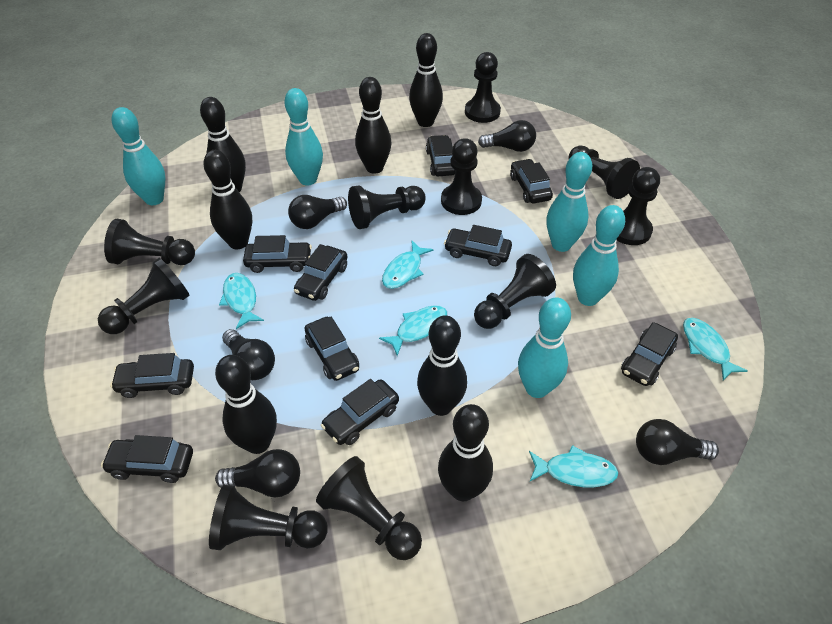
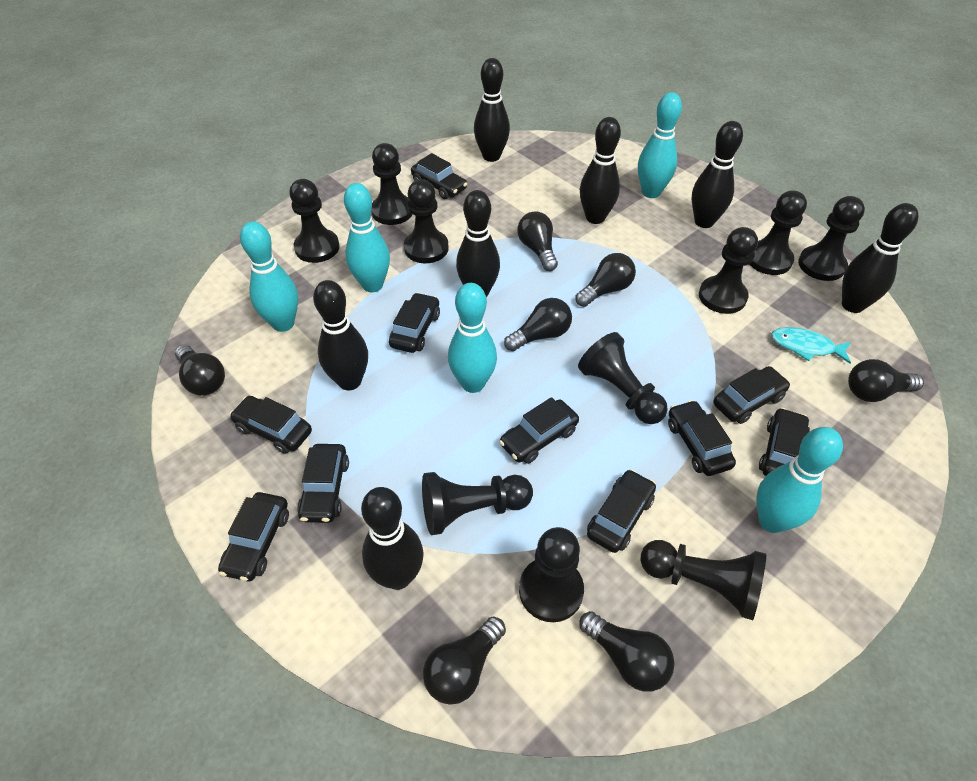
black light bulb: [215,449,300,498] [222,329,275,380] [288,195,347,229] [478,120,536,152] [636,419,719,465] = 5 -> [175,345,225,396] [423,616,506,705] [504,298,572,351] [517,212,558,271] [575,253,636,307] [579,611,675,692] [848,359,924,402] = 7
turquoise fish: [219,273,264,329] [379,305,447,356] [382,240,434,289] [529,445,618,487] [683,318,748,380] = 5 -> [771,327,851,364] = 1

